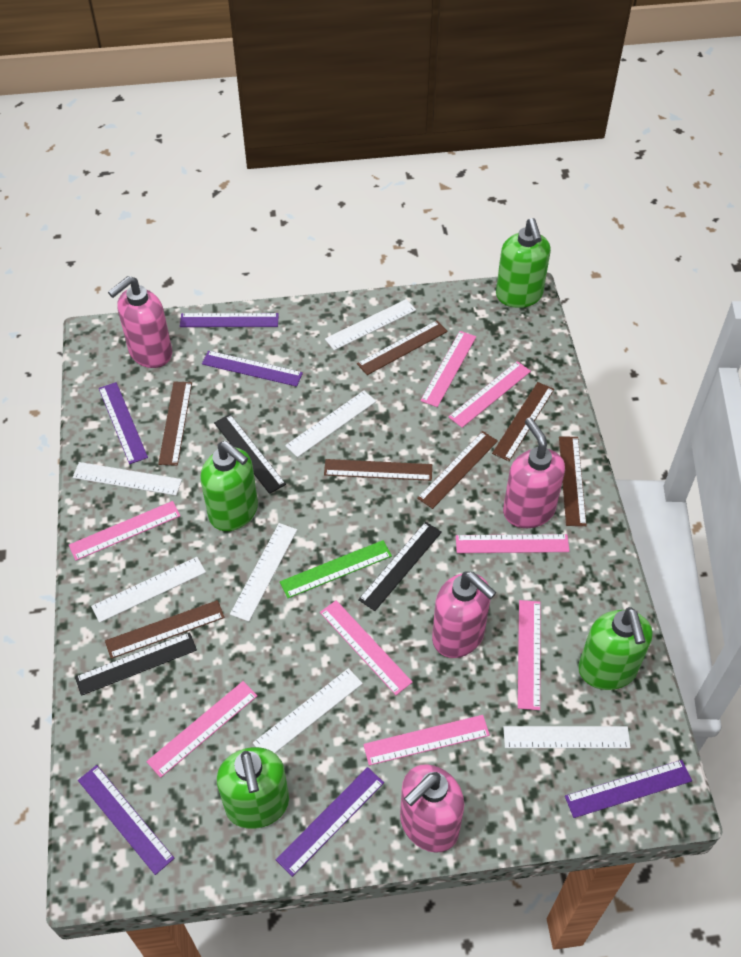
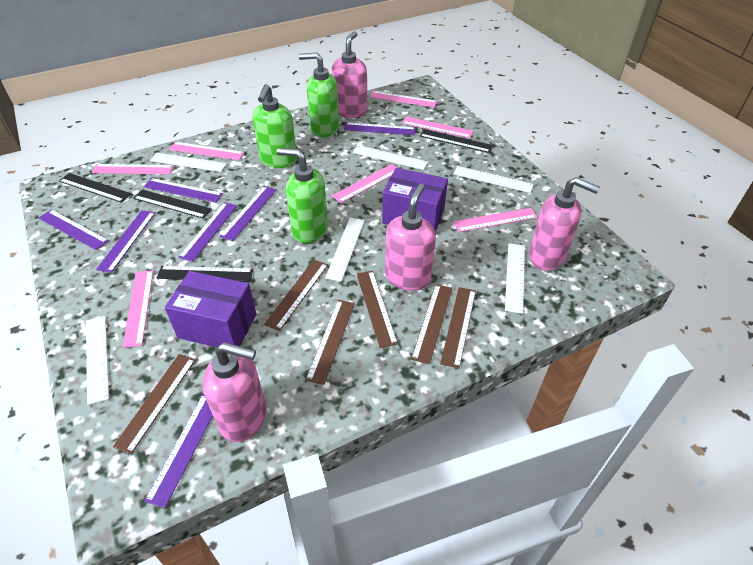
black ruler: [75,632,197,696] [214,414,286,494] [358,522,442,611] = 3 -> [59,173,131,203] [133,189,212,219] [157,266,253,282] [420,129,493,153] = 4
brown ruler: [105,600,225,659] [158,382,192,466] [324,459,432,481] [357,320,448,375] [417,431,498,509] [492,382,554,461] [559,436,587,526] = 7 -> [113,354,196,454] [264,260,328,331] [306,300,355,385] [357,271,398,348] [411,284,452,364] [440,287,476,368] = 6
green ruler: [280,540,392,598] = 1 -> none = 0
green soap dispenser: [200,441,258,531] [217,747,289,829] [496,218,551,308] [578,607,653,690] = 4 -> [252,84,297,168] [277,148,328,244] [299,53,339,137] = 3
pink ruler: [69,501,181,561] [146,681,257,778] [320,600,412,695] [363,715,490,766] [420,331,476,407] [448,361,531,428] [456,534,570,553] [518,600,540,710] = 8 -> [92,164,173,174] [122,270,153,348] [169,142,244,160] [332,164,397,203] [370,91,437,108] [402,117,473,138] [453,208,538,232] = 7
purple box: none = 0 -> [165,271,256,347] [382,168,448,232] = 2
purple ruler: [78,765,174,875] [99,382,148,464] [180,313,279,327] [202,351,303,387] [276,767,384,877] [565,760,692,818] = 6 -> [39,209,109,250] [96,210,155,273] [144,178,223,203] [144,394,213,508] [178,202,237,262] [219,186,277,241] [344,122,416,135] = 7
white ruler: [73,462,182,496] [91,557,206,623] [230,523,297,622] [253,668,363,753] [285,391,376,457] [325,299,416,350] [503,726,631,748] = 7 -> [86,316,109,405] [150,153,227,172] [325,218,365,282] [353,145,428,170] [453,166,534,193] [505,243,525,314] = 6

